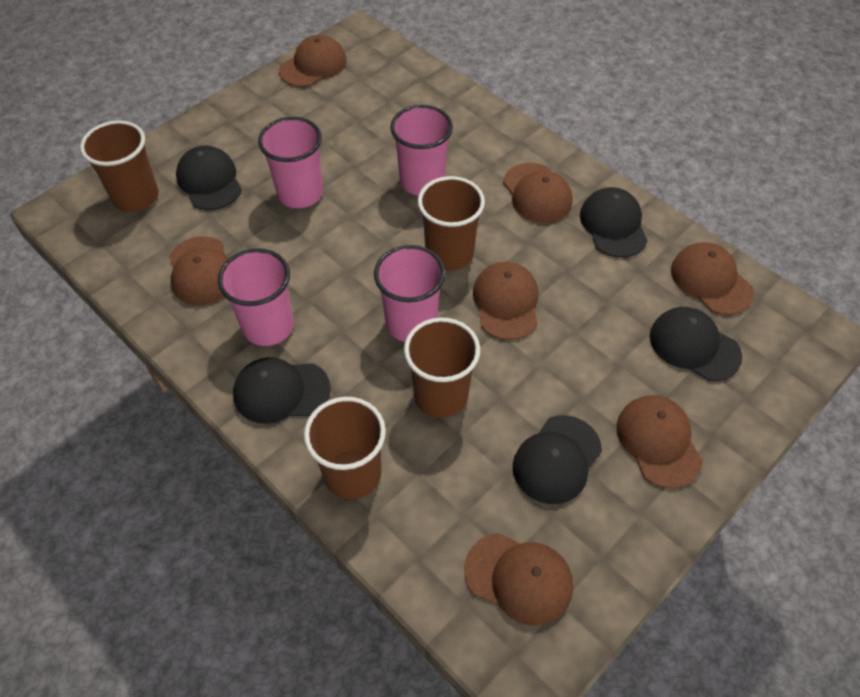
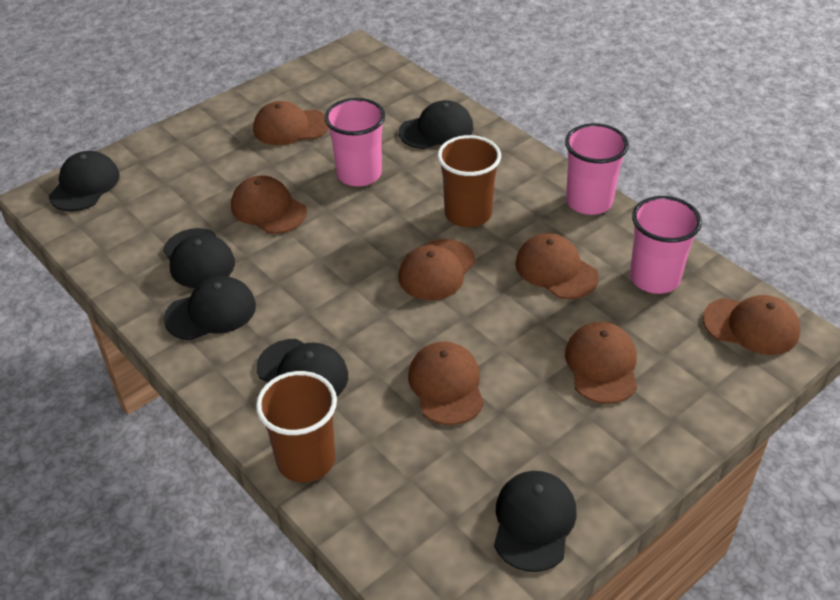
black cap: [176,146,242,210] [233,357,331,424] [513,415,602,504] [580,187,648,258] [650,307,742,381] = 5 -> [49,151,120,212] [163,228,235,288] [164,276,256,340] [256,339,348,396] [399,100,473,149] [494,471,576,572] = 6
brown cup: [80,120,159,212] [304,397,386,499] [404,318,480,418] [418,176,485,271] = 4 -> [256,371,337,482] [438,135,501,227] = 2
pink cup: [218,248,294,346] [258,117,323,208] [374,245,446,342] [390,105,453,196] = 4 -> [325,98,385,186] [565,123,629,215] [630,196,702,294] = 3

